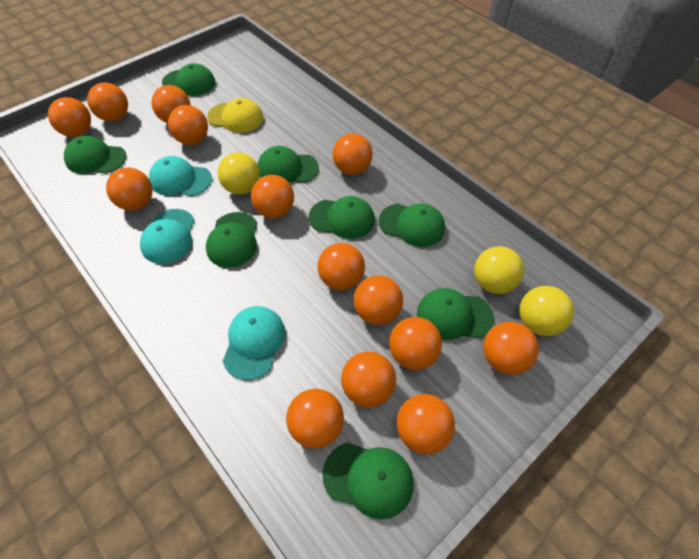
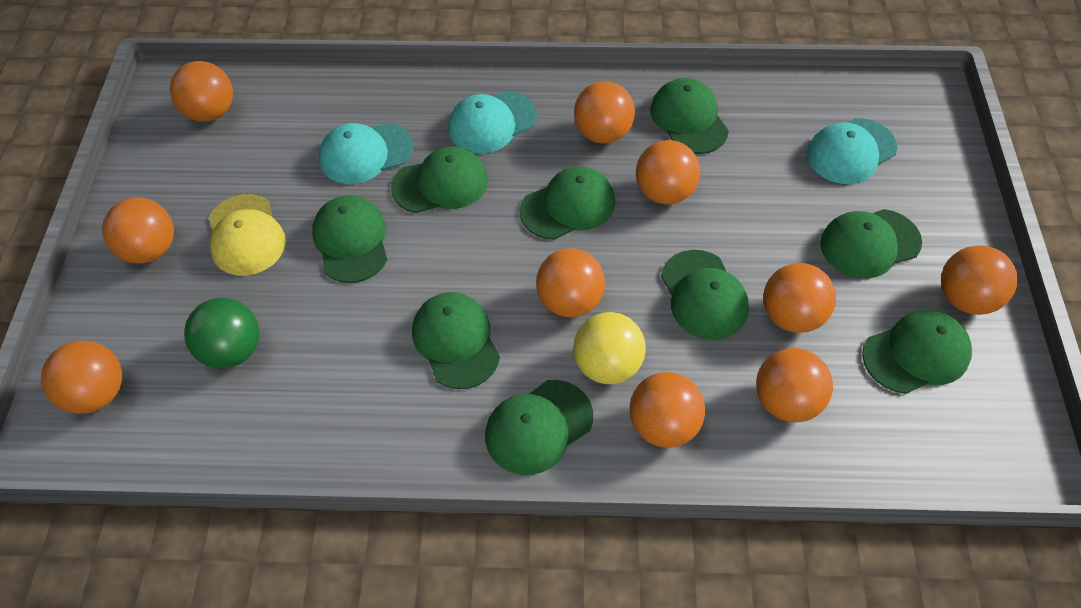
green ball: none = 0 -> [184,297,259,369] = 1
green cap: [64,136,126,174] [162,63,216,96] [206,212,257,268] [258,146,319,183] [309,196,375,239] [322,442,414,519] [379,203,445,247] [417,288,494,340] = 8 -> [312,195,387,283] [391,146,488,213] [412,292,500,389] [485,380,593,475] [520,166,615,240] [650,78,729,154] [661,250,749,339] [820,209,922,279] [862,310,972,394] = 9
orange ball: [48,97,91,137] [87,82,128,121] [106,167,153,211] [151,85,191,123] [168,105,208,145] [251,175,294,218] [286,389,344,448] [318,243,365,290] [333,134,373,175] [341,351,396,408] [354,275,403,325] [389,317,442,370] [397,394,455,454] [483,322,539,375] = 14 -> [41,341,122,414] [102,197,174,264] [170,61,233,122] [536,248,605,317] [574,81,635,144] [630,372,705,448] [636,140,700,205] [756,348,833,422] [763,263,836,333] [941,245,1018,315] = 10
yellow ball: [217,152,260,195] [474,246,524,294] [519,286,574,336] = 3 -> [573,312,646,384] = 1

